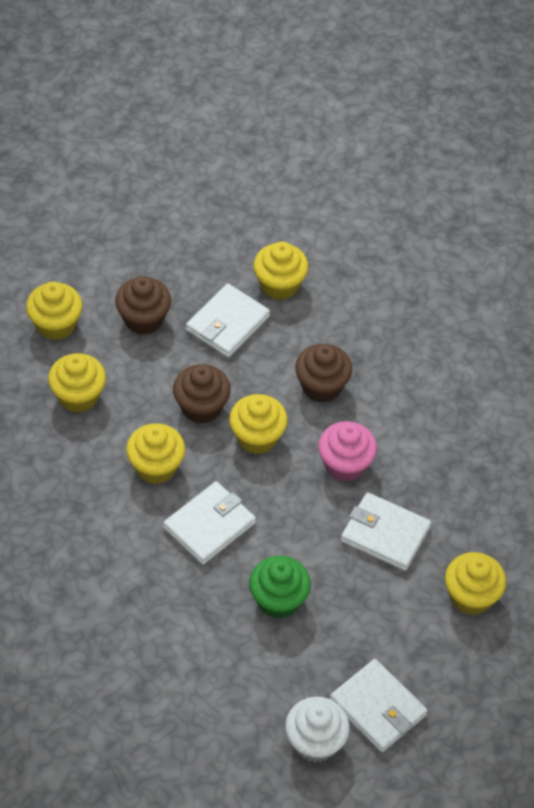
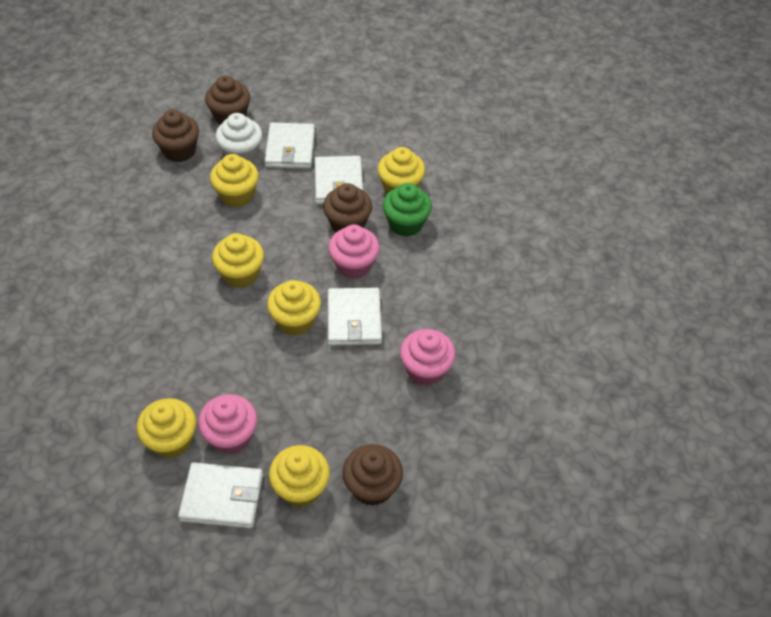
brown cupcake: [115,276,171,335] [173,364,231,424] [295,344,352,403] = 3 -> [152,110,199,162] [205,75,250,125] [323,183,372,233] [342,444,403,506] = 4
pink cupcake: [318,421,377,482] = 1 -> [198,394,257,454] [328,224,380,279] [400,329,455,386] = 3

